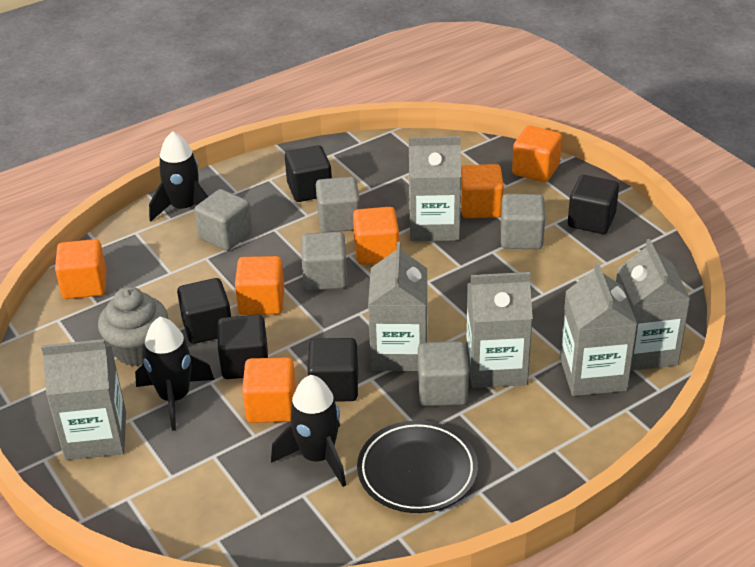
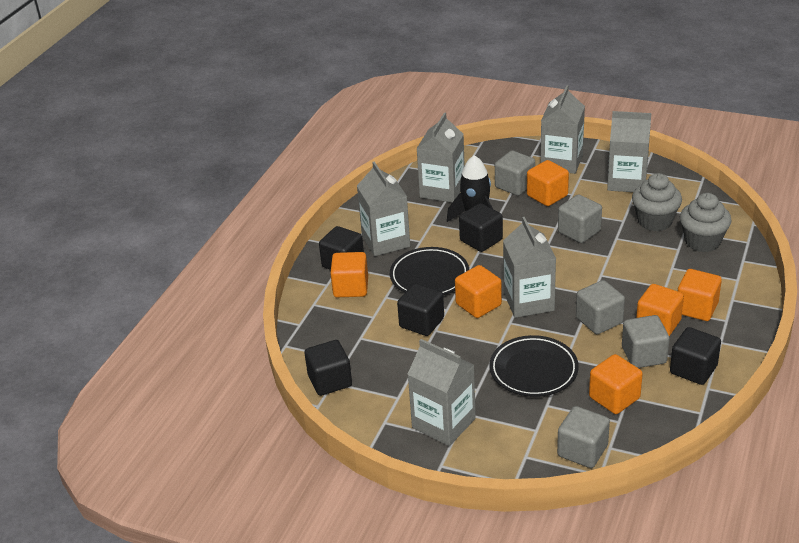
black plate: [357,420,478,513] = 1 -> [390,247,469,295] [489,335,579,397] = 2
black rocket: [135,317,214,431] [149,131,208,221] [271,375,346,487] = 3 -> [447,155,493,222] = 1
grey cupcake: [98,287,168,366] = 1 -> [632,173,682,231] [680,193,732,252] = 2

